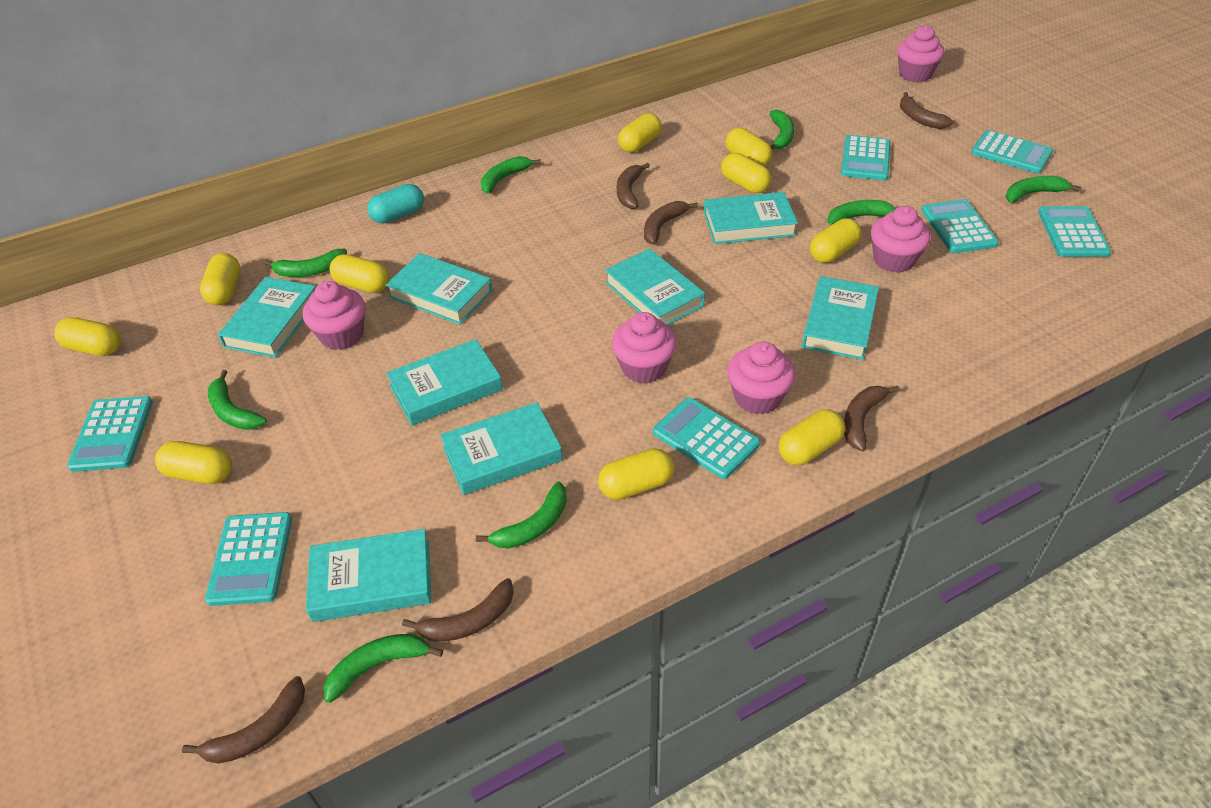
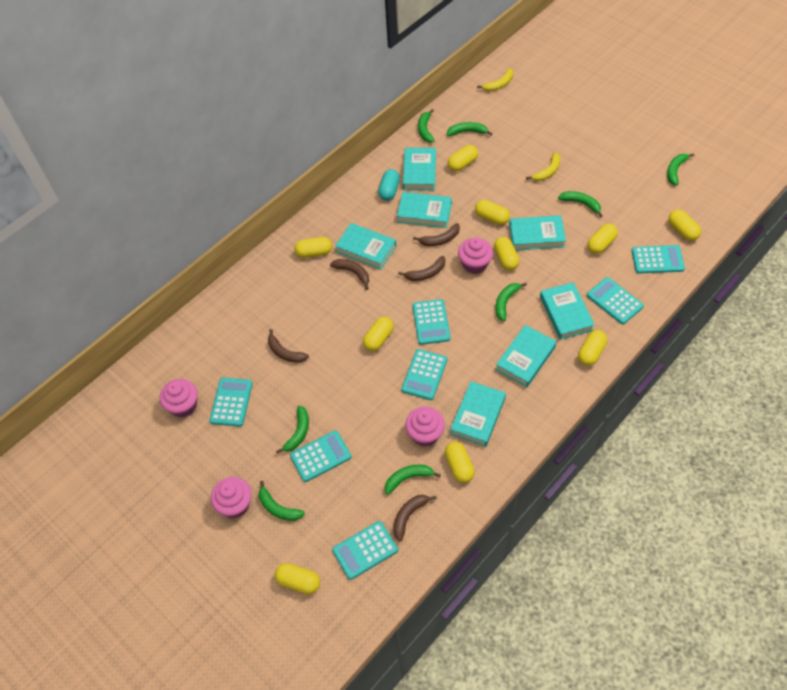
brown banana: [182,676,305,764] [402,578,514,642] [617,163,650,209] [644,201,698,245] [844,386,900,451] [900,92,954,129] = 6 -> [268,329,309,363] [330,259,369,290] [393,495,437,541] [398,256,445,281] [413,223,460,246] = 5
pink cupcake: [303,281,365,350] [612,312,677,384] [727,341,795,415] [871,206,931,273] [897,26,944,83] = 5 -> [160,379,198,417] [211,477,252,518] [405,407,445,447] [458,237,493,274] = 4
turquoise book: [218,277,316,358] [306,529,431,622] [386,253,493,325] [386,339,503,426] [440,402,563,495] [605,248,705,325] [704,192,798,244] [802,276,879,360] = 8 -> [335,223,396,270] [397,192,452,228] [403,148,436,190] [450,381,506,447] [496,325,557,387] [509,215,566,251] [540,282,595,340] = 7
yellow banana: none = 0 -> [477,68,513,91] [526,152,561,181] = 2

